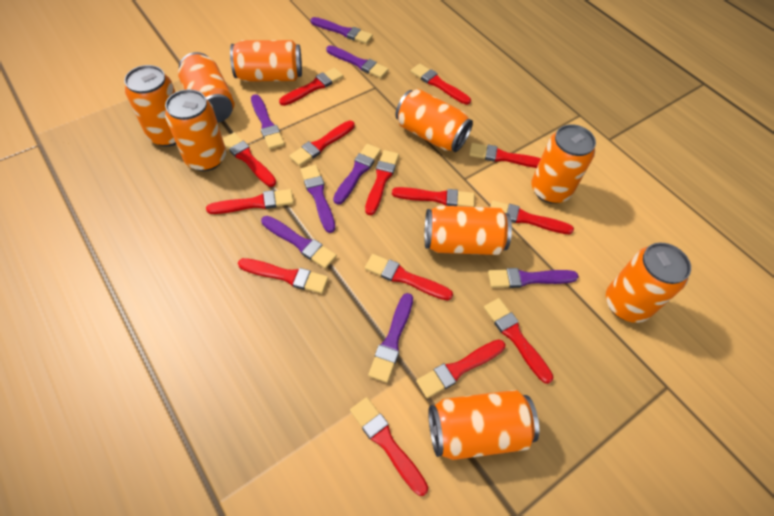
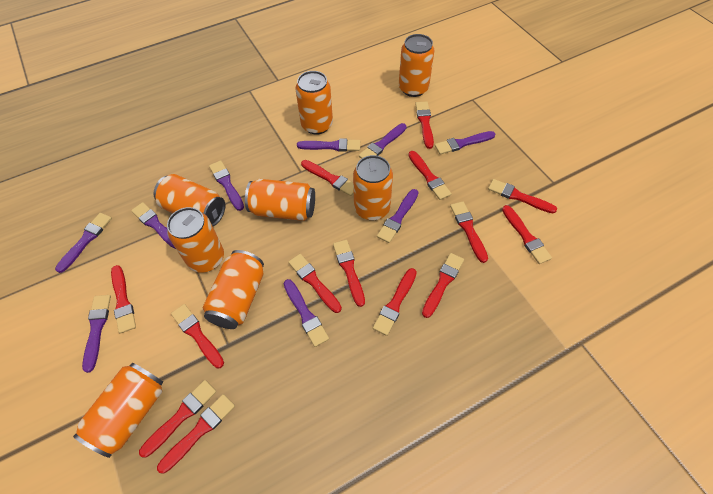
orange can: [124,65,176,147] [165,89,226,171] [178,52,235,123] [230,40,302,82] [395,89,473,152] [424,206,512,255] [429,390,539,460] [531,124,596,204] [606,243,691,323] = 9 -> [73,363,163,458] [154,174,225,226] [167,207,224,273] [202,250,264,329] [245,179,315,221] [295,71,333,135] [353,155,393,220] [399,34,434,97] = 8
purple brush: [251,94,285,149] [261,216,337,269] [300,165,335,233] [310,17,373,44] [326,45,389,78] [333,144,381,205] [368,293,413,383] [488,268,579,288] = 8 -> [55,213,112,273] [82,295,111,373] [131,202,176,249] [209,160,244,211] [284,279,329,347] [297,138,360,152] [359,123,407,159] [377,189,418,243] [435,131,495,155] = 9

